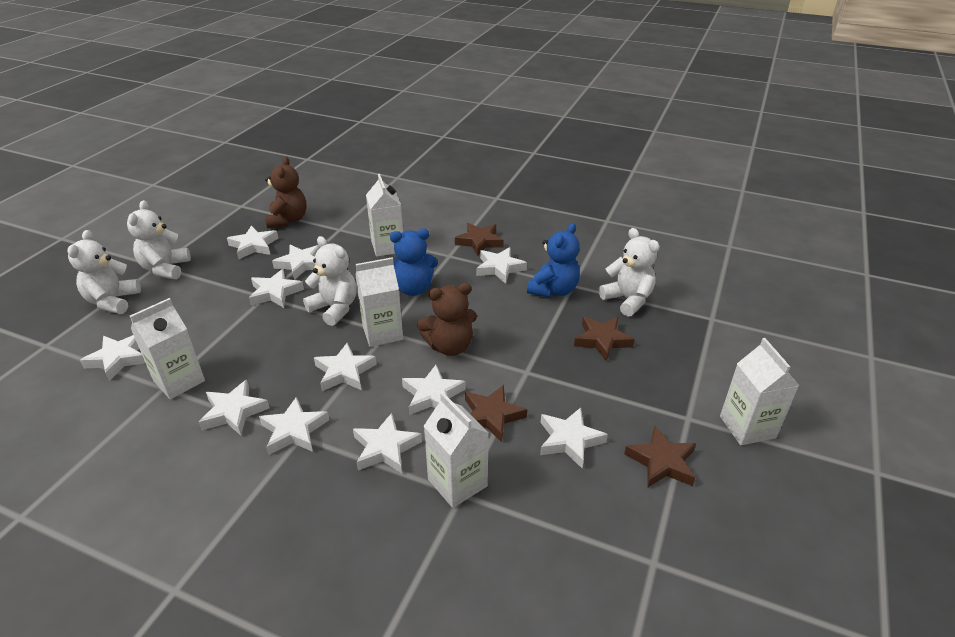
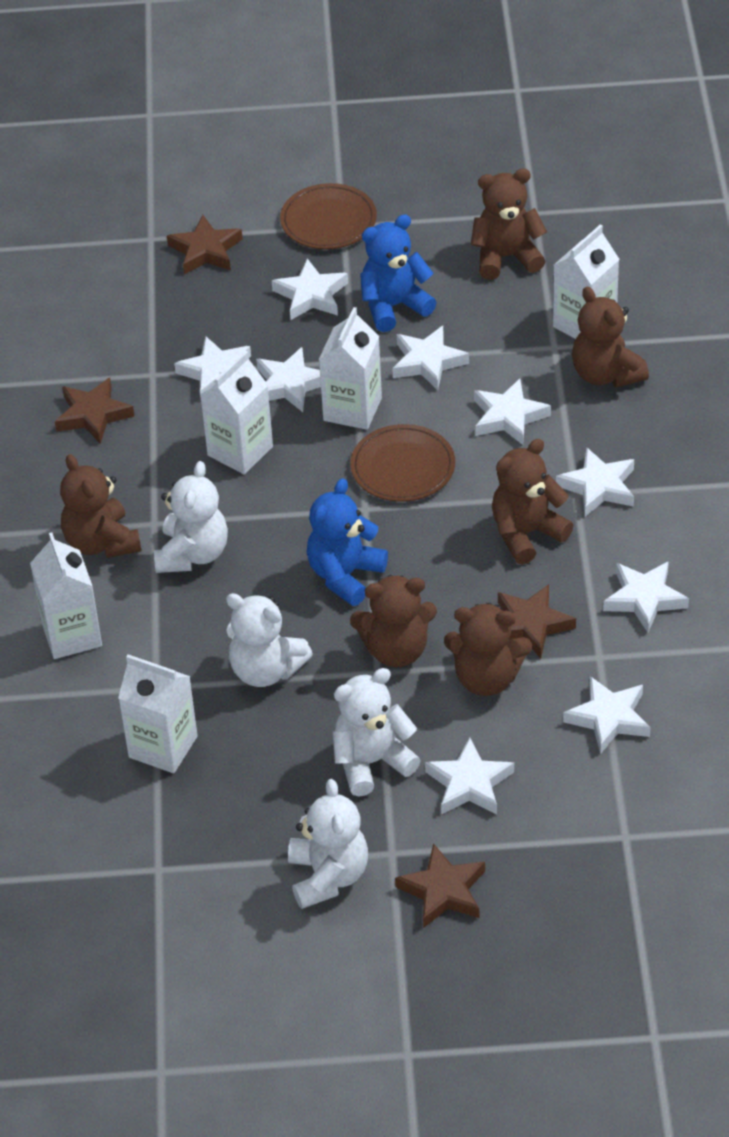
brown plate: none = 0 -> [280,183,377,249] [350,424,455,502] = 2
brown teddy bear: [265,157,306,228] [417,283,477,356] = 2 -> [60,454,141,558] [350,575,437,667] [444,603,532,696] [471,168,547,280] [492,439,574,565] [572,287,649,387] = 6
white star: [80,335,145,381] [199,380,270,435] [227,226,278,259] [249,269,304,308] [259,397,329,455] [272,244,320,280] [314,343,377,391] [353,413,422,473] [402,365,466,415] [476,247,527,284] [540,408,608,468] = 11 -> [174,336,251,398] [256,347,321,412] [272,259,348,320] [392,326,469,390] [425,737,514,814] [474,379,551,445] [556,447,634,517] [563,676,650,754] [603,561,689,633] = 9

